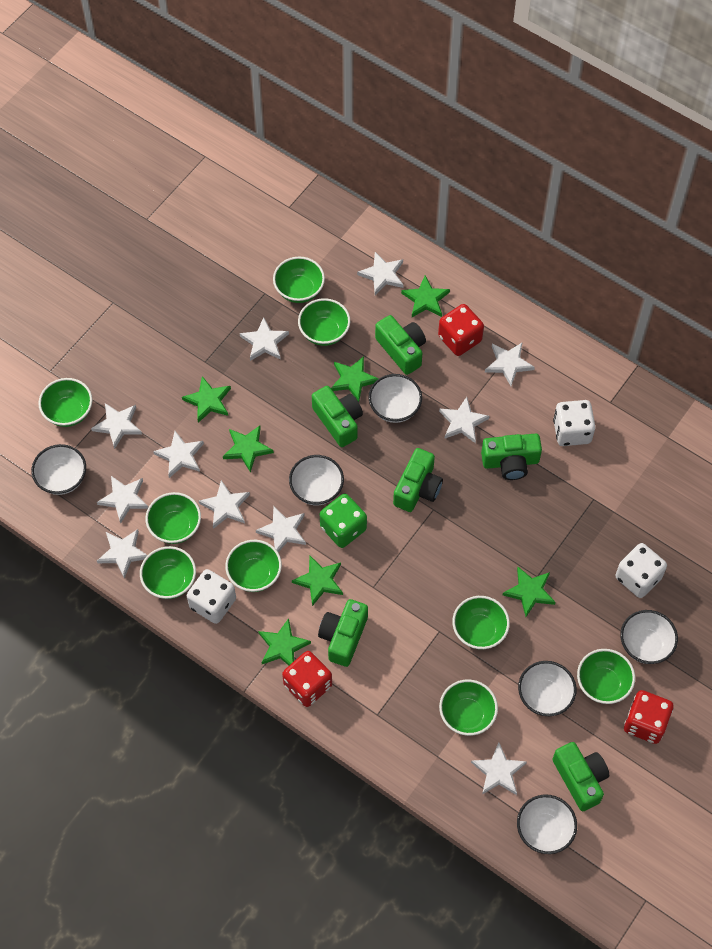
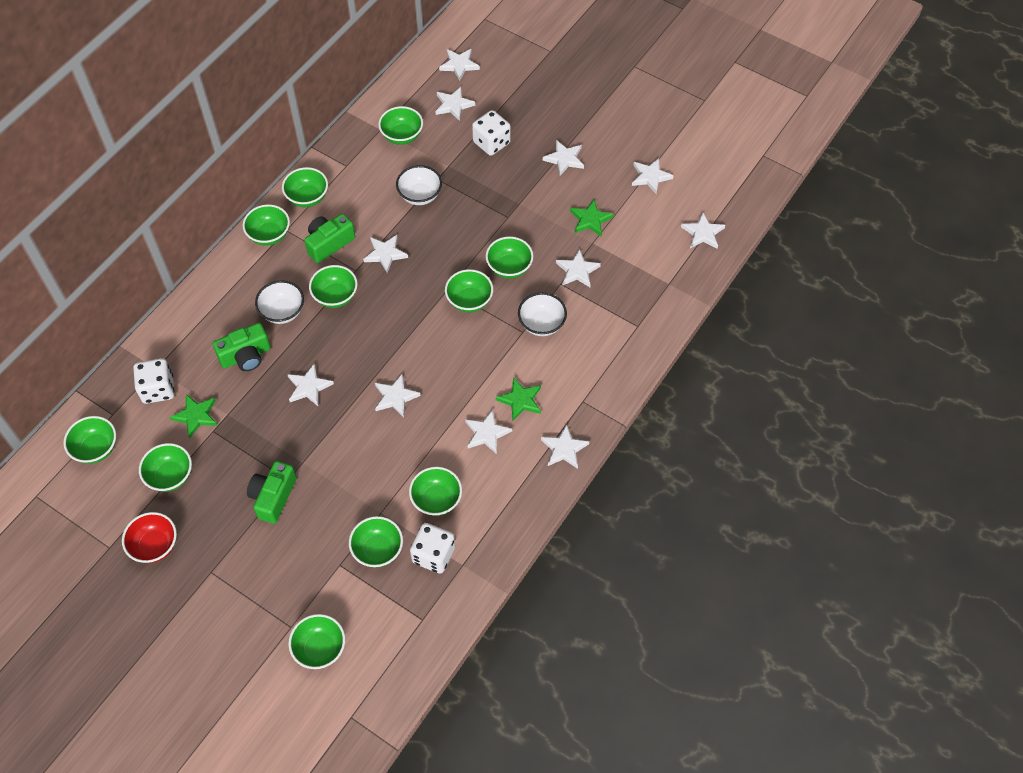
green bowl: [38,378,92,427] [140,546,196,599] [145,492,201,544] [225,540,282,592] [273,256,325,303] [298,298,350,346] [439,679,498,736] [452,596,510,649] [577,649,635,704] = 9 -> [63,416,116,464] [139,443,192,492] [243,204,290,246] [282,167,328,207] [288,614,345,669] [309,265,358,308] [349,516,403,568] [378,106,423,145] [409,467,462,516] [445,269,493,312] [486,236,533,279] = 11
green camera: [312,386,363,447] [318,599,368,667] [375,315,426,375] [393,448,443,512] [481,434,542,480] [552,742,609,811] = 6 -> [213,323,271,371] [247,461,297,524] [304,214,355,263] = 3
green dice: [320,494,367,548] = 1 -> none = 0
green star: [182,376,231,423] [223,426,274,473] [258,618,311,666] [292,555,343,606] [331,356,378,402] [401,275,450,317] [503,567,556,617] = 7 -> [170,394,217,438] [496,377,541,421] [570,199,614,236] = 3
red bowl: none = 0 -> [122,512,177,563] = 1
red dice: [282,651,332,707] [438,304,484,356] [624,690,674,744] = 3 -> none = 0
white bowl: [31,444,86,495] [289,455,344,505] [369,374,422,423] [517,794,577,854] [518,661,577,716] [620,610,678,664] = 6 -> [255,280,304,324] [396,165,442,205] [518,292,567,336] = 3

